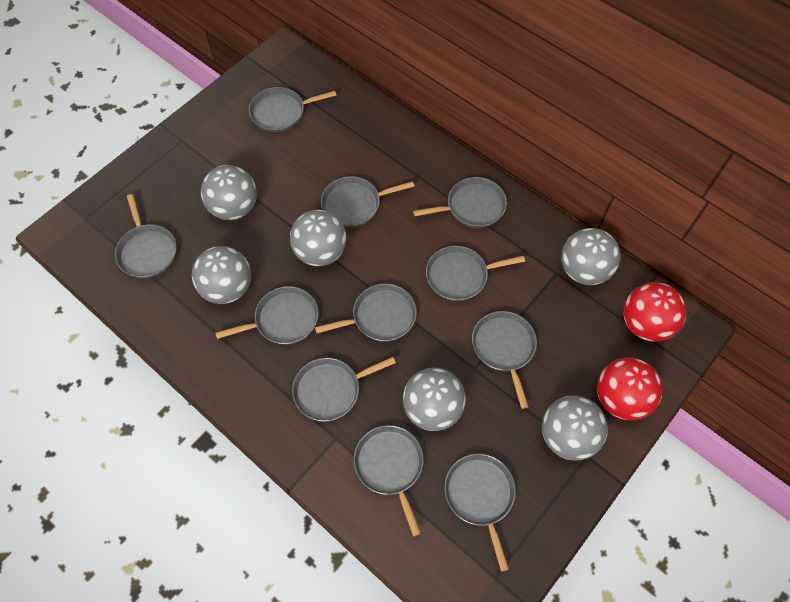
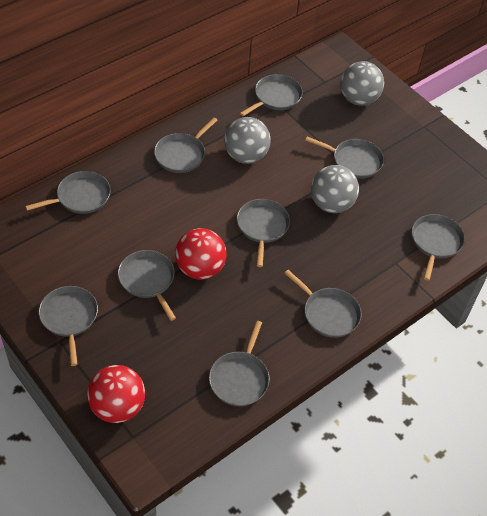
grey ball: [192,246,251,304] [201,165,257,220] [290,210,347,266] [403,368,466,431] [542,396,608,461] [561,228,621,285] = 6 -> [224,117,271,164] [311,165,359,213] [340,61,384,106] = 3
grey pan: [115,194,177,278] [216,286,319,345] [249,87,337,132] [292,357,396,421] [315,284,417,342] [321,176,415,227] [354,425,424,537] [413,177,507,228] [426,246,525,301] [445,454,516,572] [472,311,537,409] = 11 -> [25,171,111,214] [39,286,98,366] [118,250,176,321] [154,117,217,173] [209,321,270,406] [237,199,290,267] [240,74,303,116] [284,270,362,338] [305,137,384,179] [412,214,465,281] = 10

